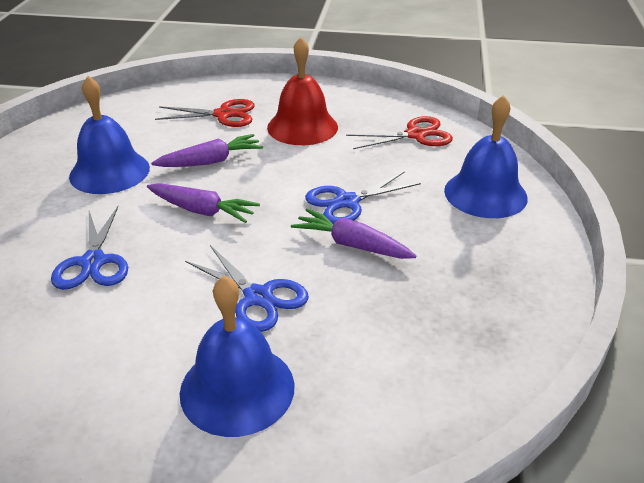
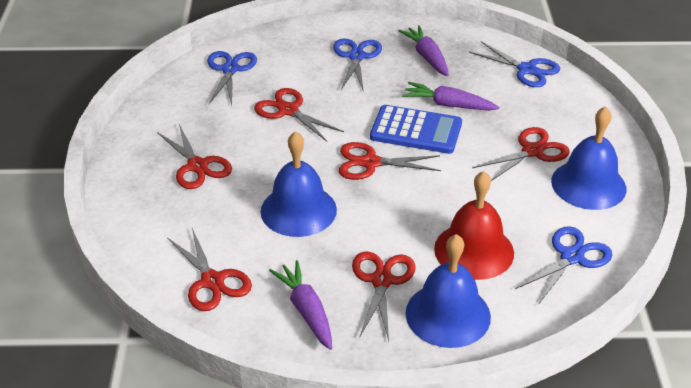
blue calculator: none = 0 -> [370,105,462,154] = 1
blue scissors: [51,206,128,290] [185,245,309,332] [305,171,421,224] = 3 -> [207,51,257,105] [333,39,382,92] [469,42,560,87] [515,226,613,305] = 4
red scissors: [155,99,255,127] [346,116,453,149] = 2 -> [157,124,232,189] [167,228,252,311] [254,88,344,142] [339,142,441,180] [352,251,416,341] [472,127,570,181] = 6

